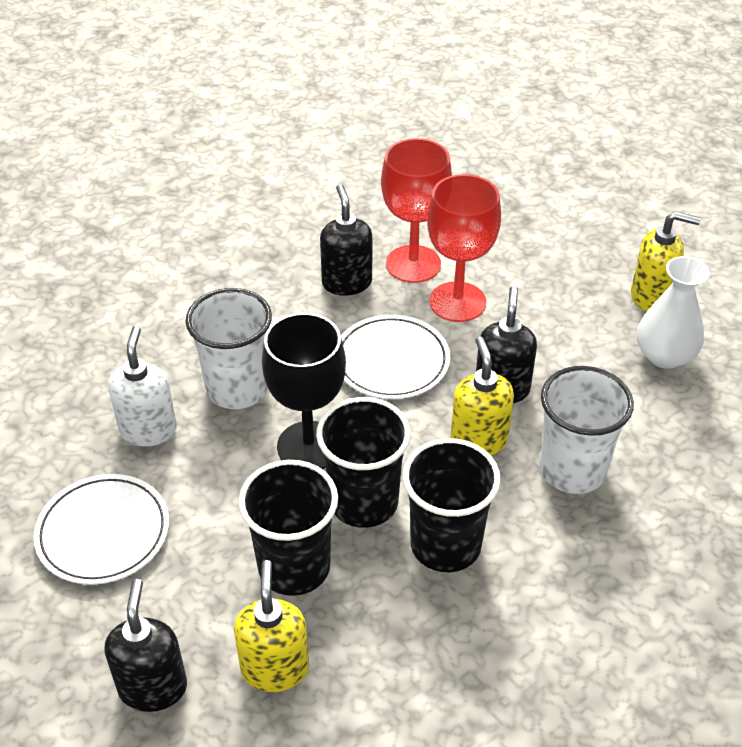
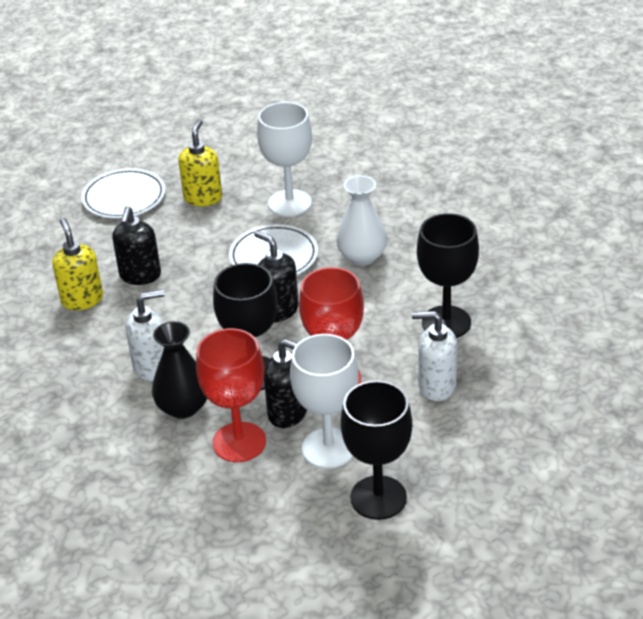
black cup: [239,460,338,596] [316,397,411,528] [403,438,501,572] = 3 -> none = 0
black goblet: [262,313,346,469] = 1 -> [213,263,278,391] [341,380,412,520] [417,213,479,338] = 3
black vase: none = 0 -> [152,321,207,419] = 1
white cup: [186,288,272,409] [540,366,634,494] = 2 -> none = 0
white goblet: none = 0 -> [257,102,312,217] [290,334,359,469] = 2
white soap dispenser: [108,326,177,447] = 1 -> [126,290,165,381] [412,311,457,401] = 2
yellow soap dispenser: [234,560,309,692] [451,337,514,456] [631,211,701,311] = 3 -> [52,218,103,310] [178,119,222,206] = 2

